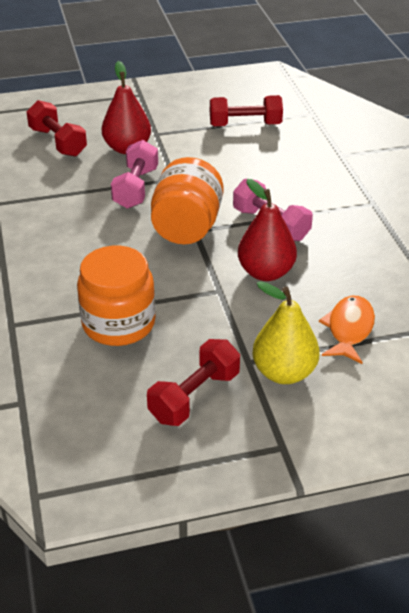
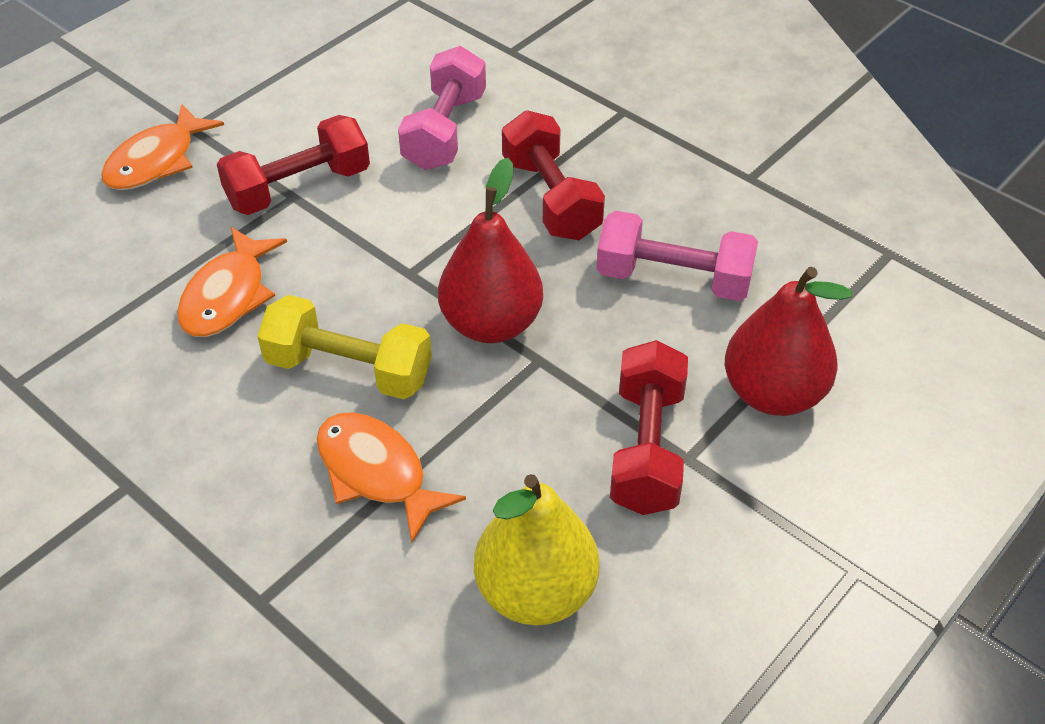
orange fish: [319,296,375,364] = 1 -> [101,104,224,190] [177,227,287,337] [316,412,466,543] = 3
orange jar: [77,246,156,346] [151,157,224,244] = 2 -> none = 0
yellow dumbbell: none = 0 -> [257,295,432,399] = 1

